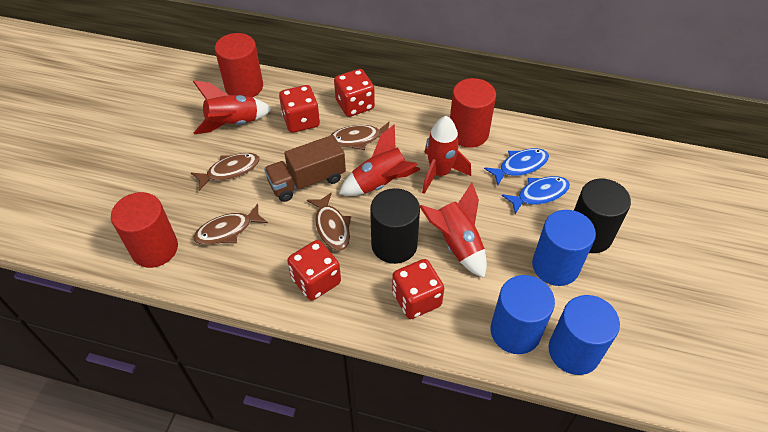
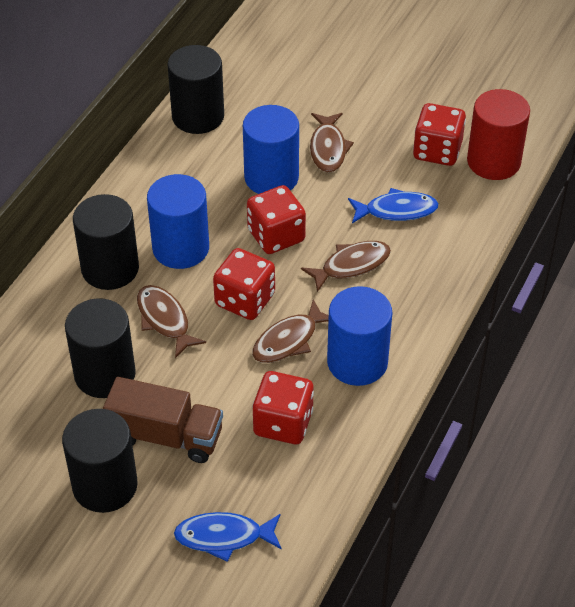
black cylinder: [370,188,420,264] [574,179,631,253] = 2 -> [62,409,138,513] [65,298,136,398] [73,194,139,290] [167,45,224,134] = 4
red cylinder: [111,192,178,268] [215,33,263,97] [450,78,496,148] = 3 -> [467,89,530,180] = 1
red rocket: [193,81,272,134] [339,124,421,196] [420,182,487,278] [422,116,471,194] = 4 -> none = 0

